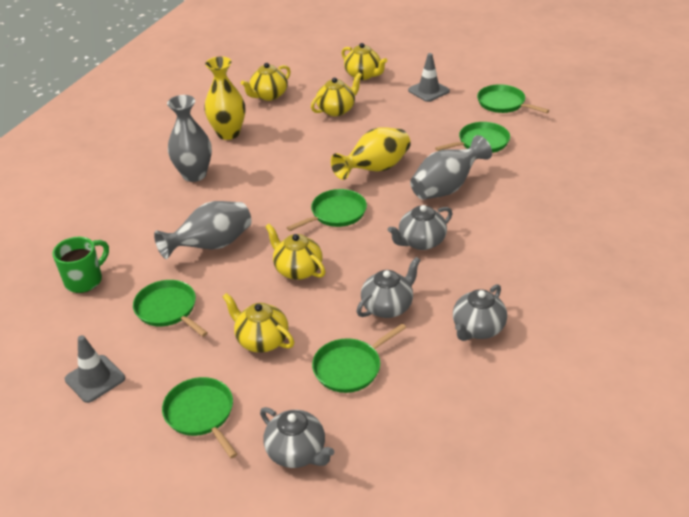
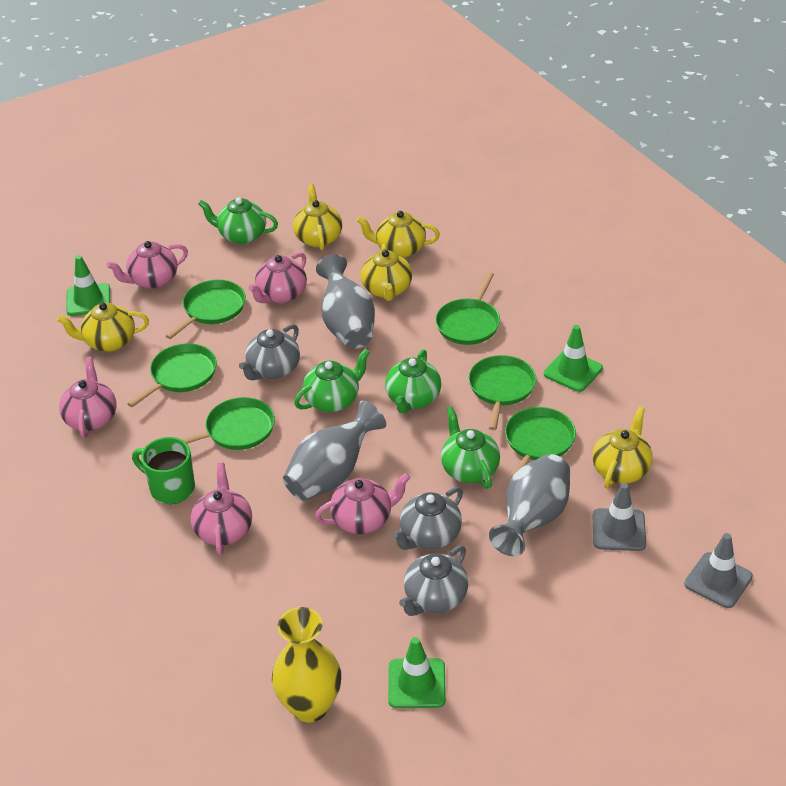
green teapot: none = 0 -> [198,197,278,244] [294,348,370,412] [385,349,441,413] [441,407,500,489] = 4
green traffic cone: none = 0 -> [66,255,110,316] [388,637,446,708] [544,325,603,392] = 3
grey teapot: [260,407,334,468] [357,257,420,318] [388,205,452,250] [453,284,507,341] = 4 -> [239,324,300,381] [392,487,463,550] [399,545,468,616] = 3
pink teapot: none = 0 -> [59,357,116,438] [107,241,188,289] [191,463,252,555] [248,252,307,303] [315,473,411,534] = 5
yellow vase: [204,57,245,140] [331,127,411,180] = 2 -> [272,607,341,723] = 1

